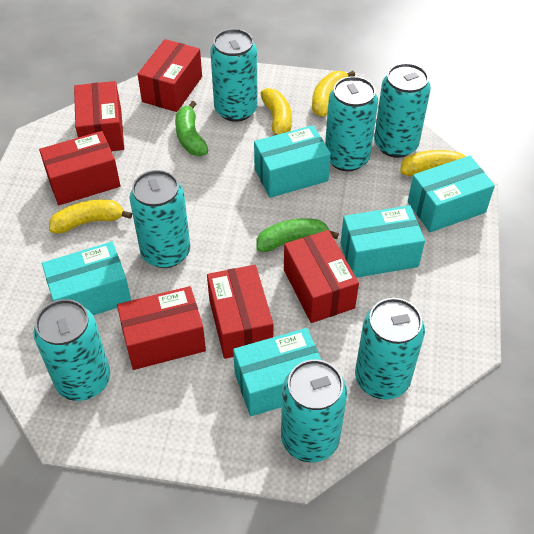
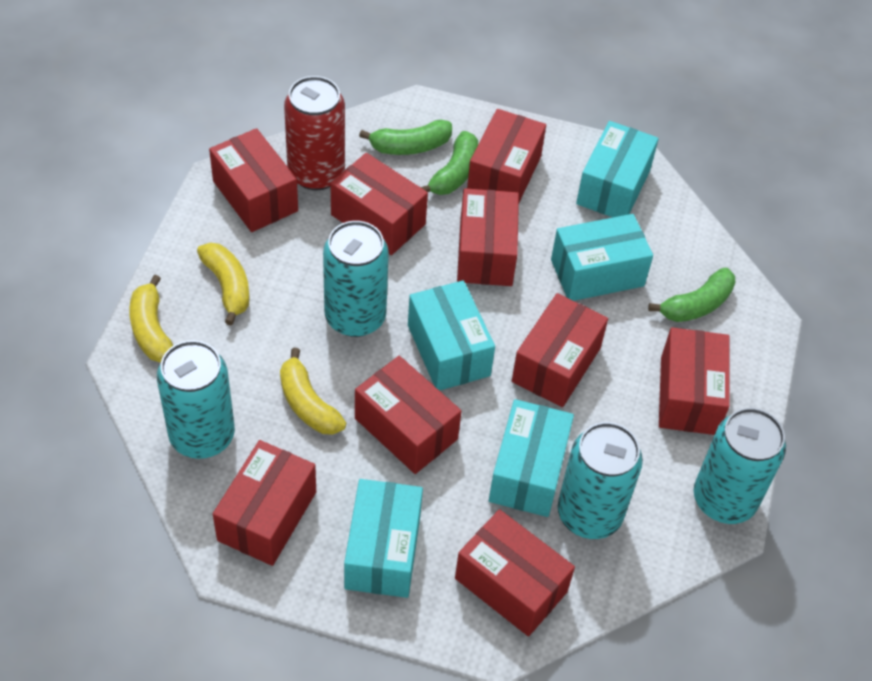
green banana: [175,101,208,156] [256,218,339,252] = 2 -> [359,120,452,155] [421,131,478,195] [648,268,736,322] = 3
red box: [39,131,121,205] [74,81,124,151] [117,286,206,370] [138,39,202,112] [207,265,273,359] [284,230,359,323] = 6 -> [209,128,298,232] [213,440,316,566] [331,153,428,255] [355,356,462,474] [455,509,575,636] [457,188,519,286] [467,109,546,202] [512,293,608,407] [659,327,729,435] = 9
red can: none = 0 -> [284,76,345,191] = 1
turquoise can: [33,299,110,401] [129,170,190,268] [210,29,258,122] [281,359,347,462] [325,76,378,171] [355,298,425,399] [374,63,431,158] = 7 -> [157,340,235,459] [323,221,389,337] [558,422,643,539] [694,408,786,524] = 4
yellow banana: [49,199,132,233] [260,88,292,136] [312,71,355,117] [400,150,466,176] = 4 -> [129,275,173,362] [197,243,250,325] [280,348,346,435] = 3

